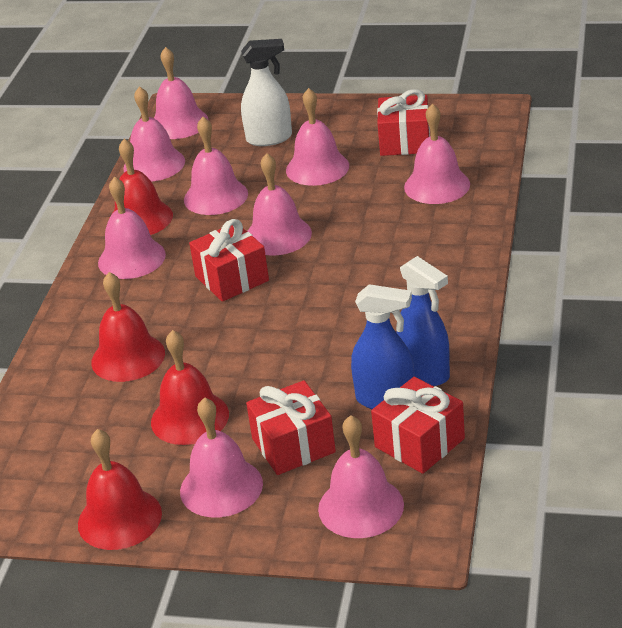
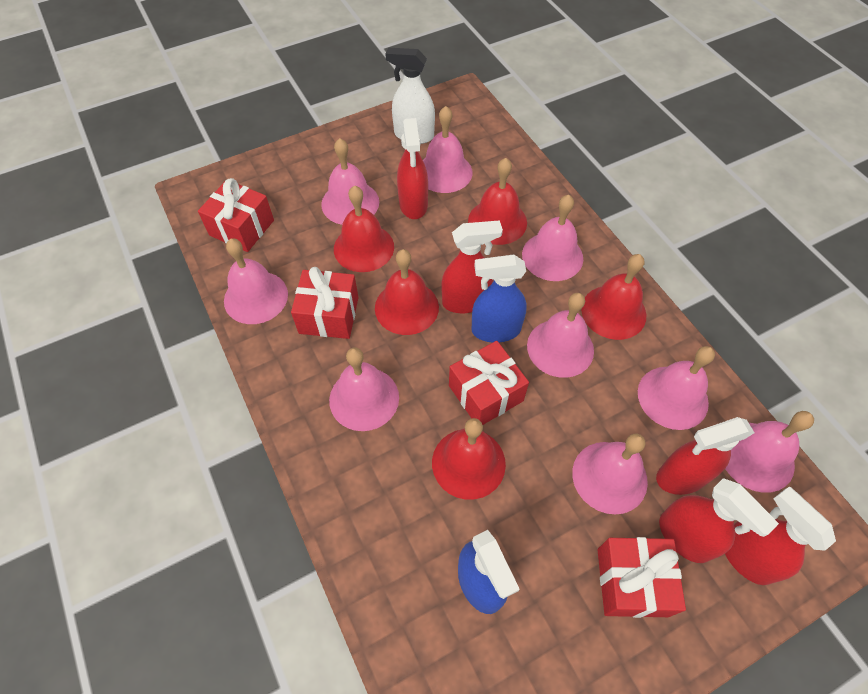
red bell: [78,429,162,550] [91,272,165,382] [111,139,173,235] [151,330,229,445] = 4 -> [334,185,394,272] [375,249,439,335] [432,418,506,500] [468,158,527,245] [581,254,646,340] = 5
red spray bottle: none = 0 -> [397,118,428,219] [442,220,503,313] [656,417,754,495] [659,478,779,563] [725,487,836,585] = 5

